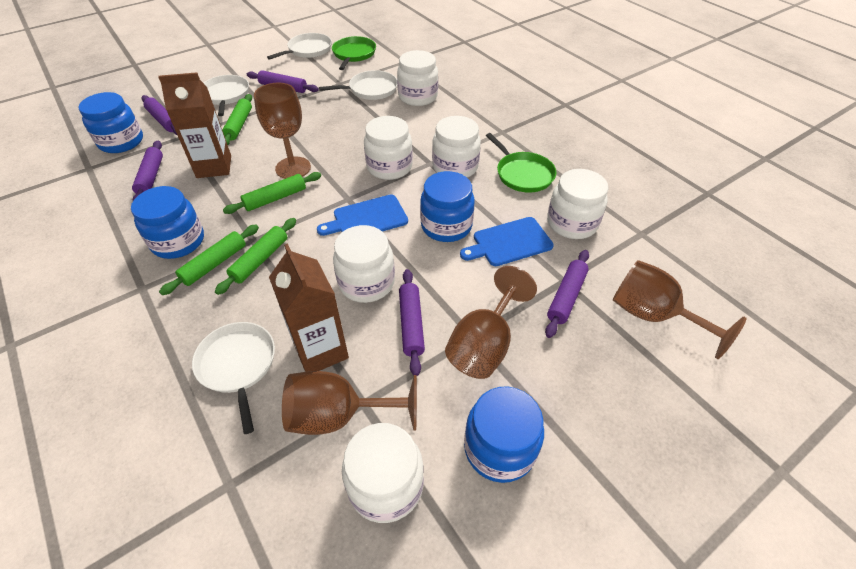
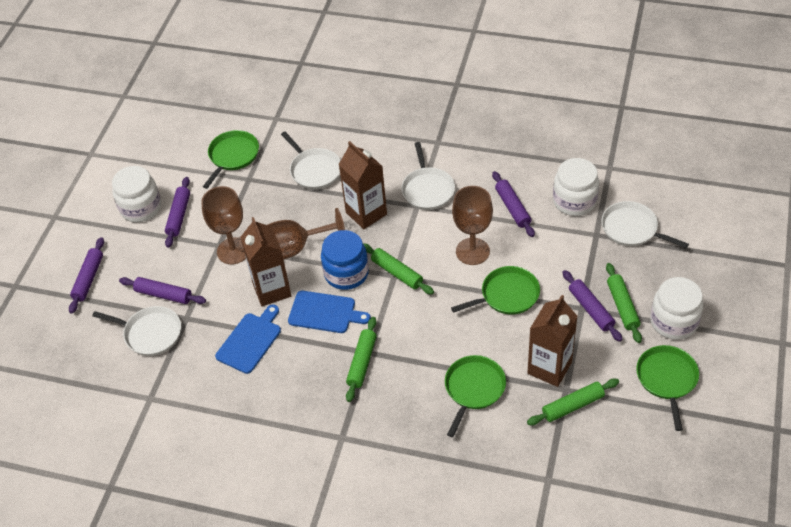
blue jar: [79,92,143,153] [131,186,204,259] [420,171,475,242] [464,386,544,483] = 4 -> [321,230,369,290] = 1
brown carton: [158,72,231,178] [269,243,349,372] = 2 -> [240,217,291,307] [338,141,387,229] [527,295,578,387] = 3
brown goblet: [254,82,311,179] [282,371,417,435] [445,266,537,379] [613,260,747,359] = 4 -> [201,186,246,264] [268,208,345,259] [452,186,493,265] = 3
green pan: [332,36,376,70] [486,133,557,193] = 2 -> [203,130,259,189] [445,355,506,437] [451,266,540,315] [636,345,699,431] = 4
white jar: [333,225,395,303] [342,423,424,523] [364,116,413,180] [397,50,438,106] [432,116,481,178] [547,169,608,239] = 6 -> [112,166,161,222] [553,158,599,216] [650,277,703,340] = 3

